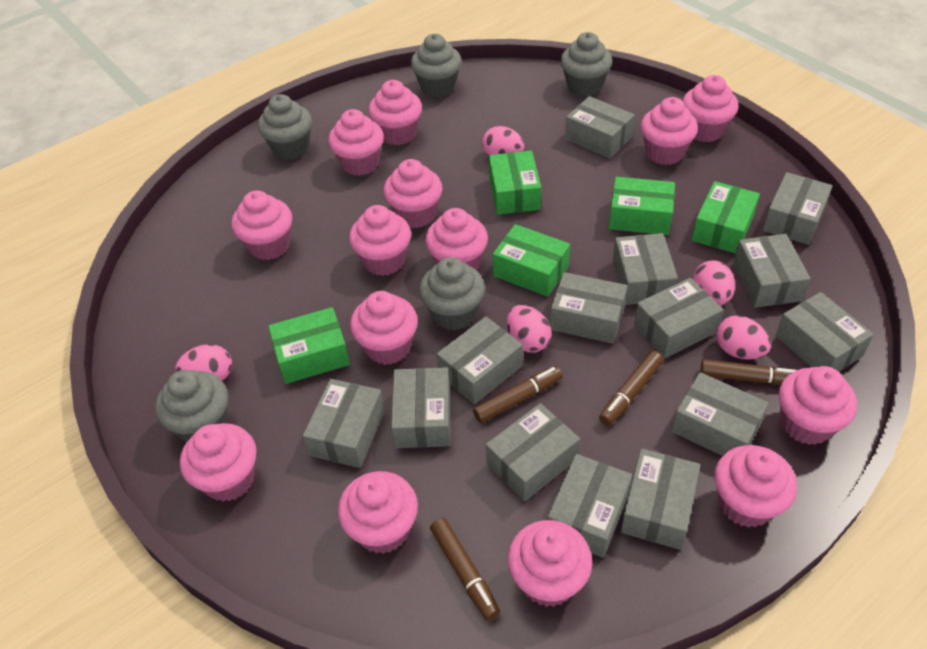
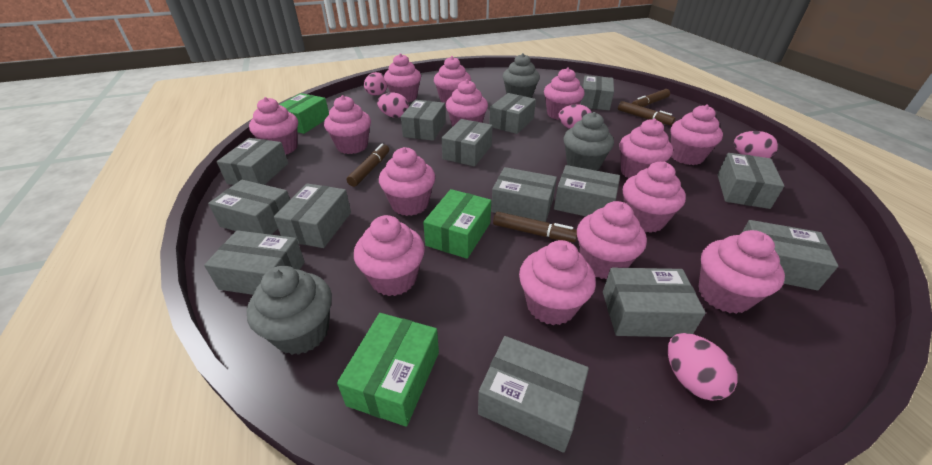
green box: [268,307,350,384] [489,151,541,215] [492,224,570,297] [609,177,675,235] [692,181,760,253] = 5 -> [279,93,329,134] [337,313,439,427] [423,189,491,259] = 3
grey cupcake: [155,370,228,442] [258,94,312,160] [411,34,462,97] [419,257,485,331] [560,32,613,97] = 5 -> [247,266,332,355] [503,53,540,98] [563,112,614,171] = 3

